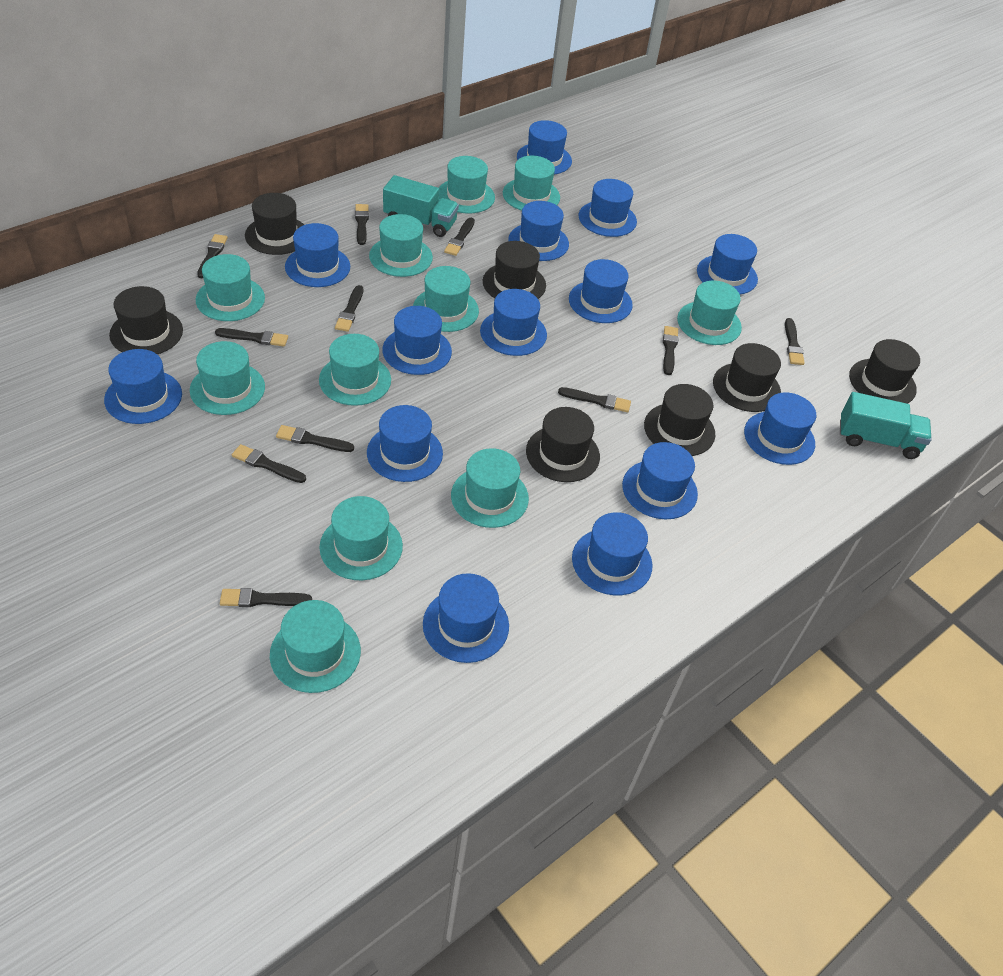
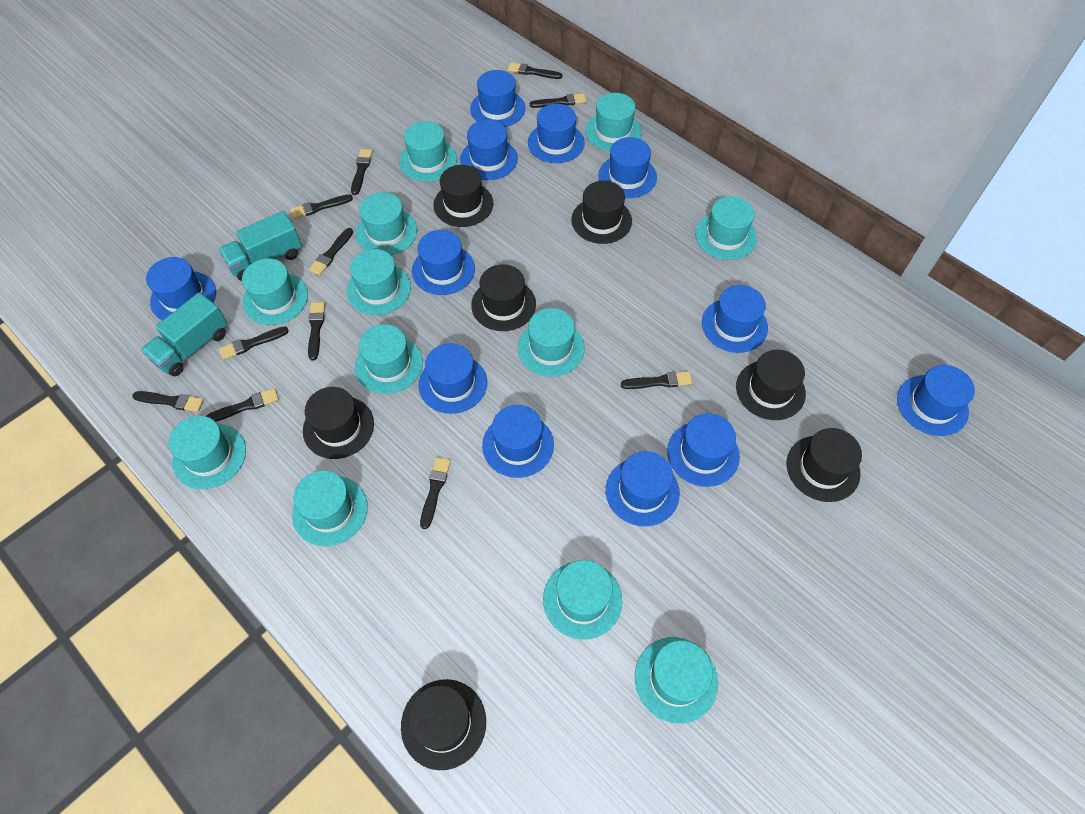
blue hat: [104,349,182,424] [285,223,350,287] [367,405,443,482] [382,306,452,375] [423,573,509,663] [480,289,547,356] [509,201,569,261] [517,120,572,174] [569,259,633,323] [572,512,652,595] [579,179,637,237] [622,442,698,519] [697,234,758,294] [744,392,816,465] = 14 -> [146,257,216,321] [412,230,475,295] [419,343,487,414] [460,120,518,180] [470,70,525,127] [482,405,554,478] [528,104,585,163] [598,137,657,198] [606,451,680,526] [667,413,740,487] [702,285,768,353] [897,365,975,436] = 12
turquoise hat: [190,341,265,415] [196,254,265,321] [270,600,361,693] [319,334,391,406] [319,496,403,580] [369,214,433,277] [413,266,479,332] [439,156,495,213] [451,448,529,528] [503,156,560,211] [677,281,742,345] = 11 -> [169,416,246,489] [242,259,308,325] [292,470,368,546] [347,249,411,315] [355,324,423,394] [356,192,417,255] [399,121,457,182] [518,308,585,377] [543,560,622,640] [585,93,642,151] [635,637,718,724] [695,196,757,260] = 12

